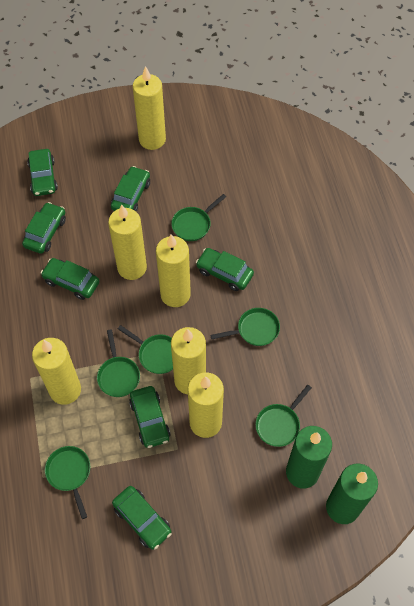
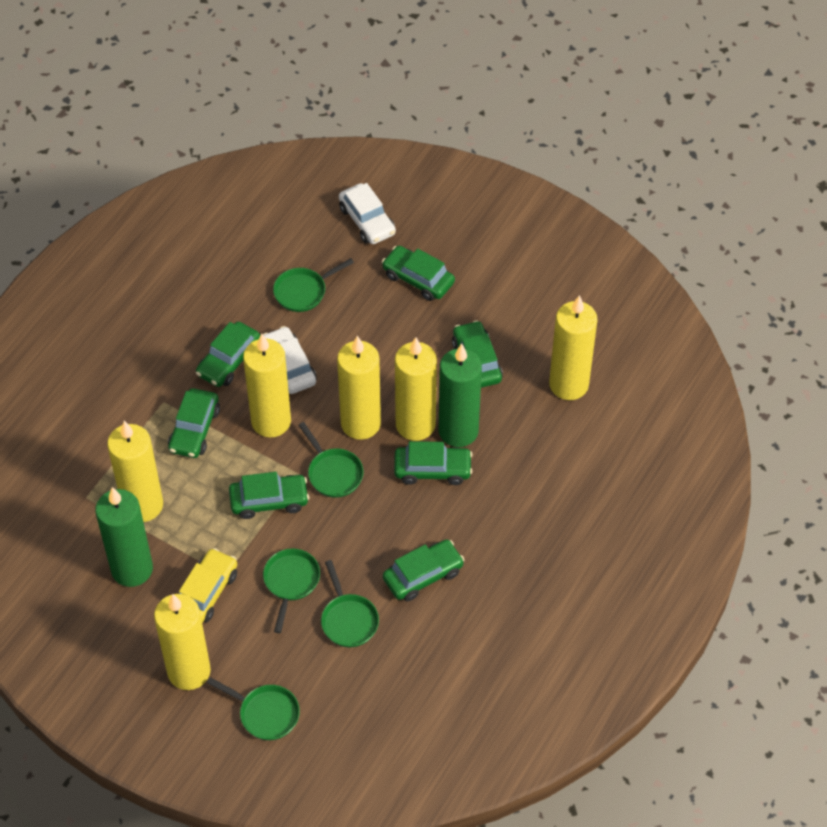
green pan: [45,446,90,519] [97,329,140,397] [118,325,173,374] [171,194,226,241] [210,308,280,346] [256,385,312,447] = 6 -> [207,677,300,740] [263,548,320,633] [273,258,354,312] [298,422,364,498] [321,560,379,647] = 5
white car: none = 0 -> [263,326,316,394] [339,183,396,244] = 2
yellow car: none = 0 -> [179,548,237,623] = 1

